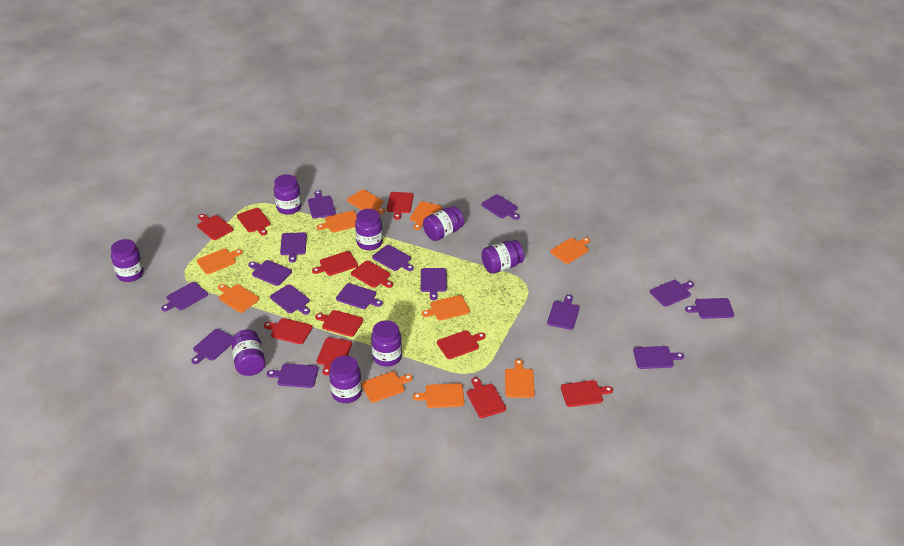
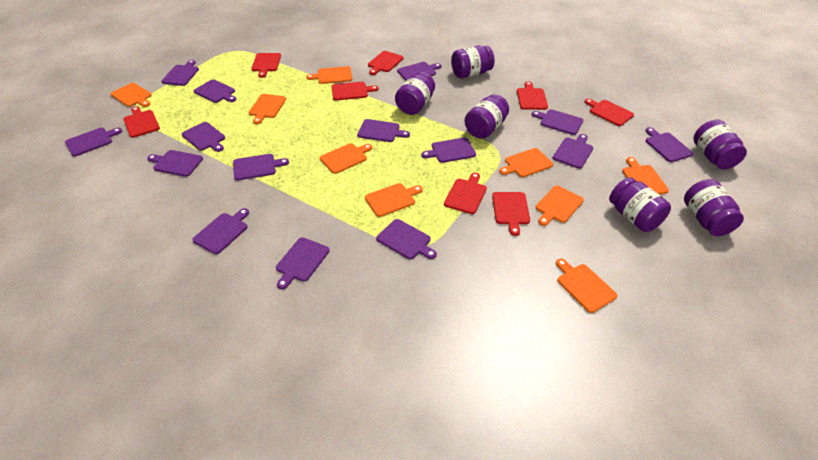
orange cutting board: [197,249,243,274] [218,284,259,313] [317,211,357,233] [347,189,385,214] [362,371,413,402] [410,201,442,230] [413,383,464,408] [422,295,470,321] [505,359,535,398] [550,237,590,264] = 10 -> [110,83,152,107] [249,94,286,124] [306,66,352,84] [320,143,372,174] [365,183,423,217] [499,148,553,177] [536,185,584,226] [556,259,617,313] [622,157,669,194] = 9
purple jar: [111,239,144,282] [232,330,266,376] [274,174,302,215] [329,356,362,403] [355,209,383,250] [371,320,402,367] [423,206,464,241] [481,240,524,274] = 8 -> [395,72,435,115] [451,46,494,78] [465,94,509,139] [609,177,671,232] [684,179,744,236] [693,120,747,169] = 6
red cutting board: [197,214,233,240] [237,208,271,236] [264,318,313,344] [312,251,358,276] [315,310,363,337] [317,337,352,375] [351,261,393,288] [387,192,414,220] [437,330,485,359] [467,377,506,418] [561,380,613,407] = 11 -> [123,106,160,138] [251,53,281,78] [331,82,379,101] [368,51,404,75] [444,173,487,214] [492,192,530,236] [517,81,548,110] [584,99,634,126] = 8

